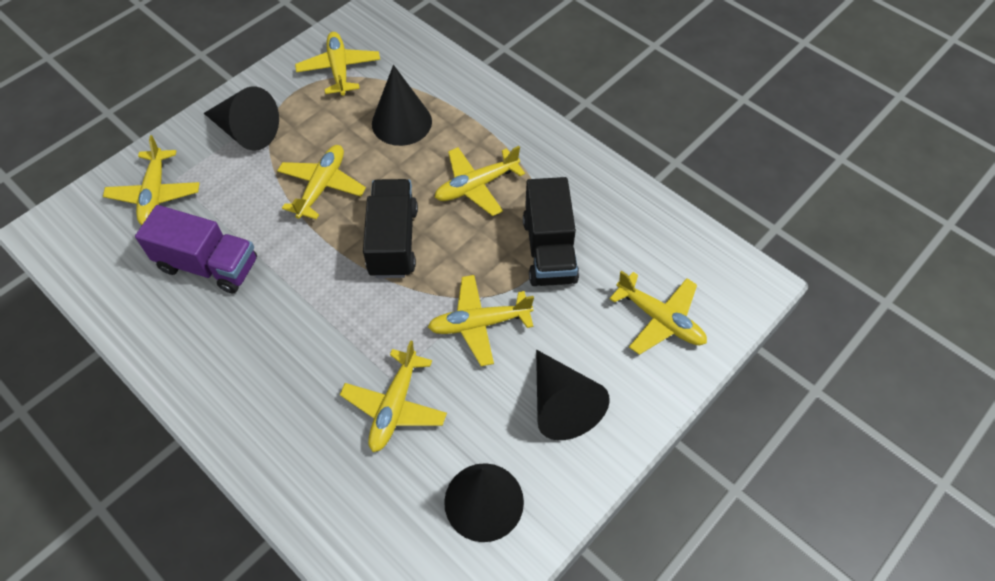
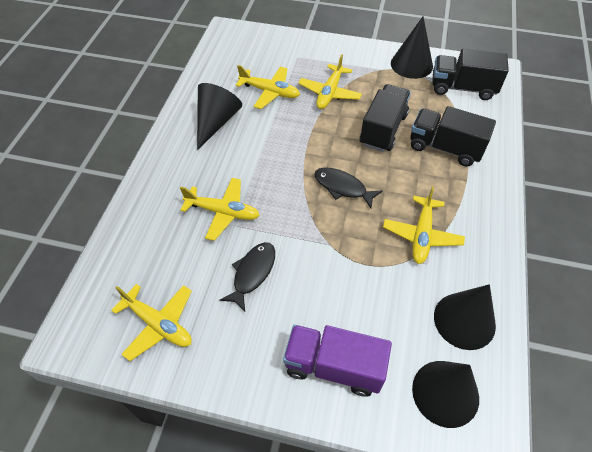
black fish: none = 0 -> [220,242,275,312] [314,167,383,208] = 2
black truck: [363,179,418,278] [523,177,579,286] = 2 -> [360,84,411,152] [410,106,496,167] [432,49,509,100] = 3
yellow plane: [103,135,200,225] [277,145,366,220] [295,32,380,96] [340,340,447,452] [428,275,534,366] [435,146,525,216] [609,271,707,355] = 7 -> [111,284,192,361] [180,178,259,241] [235,65,300,109] [298,54,362,109] [383,186,465,264] = 5

